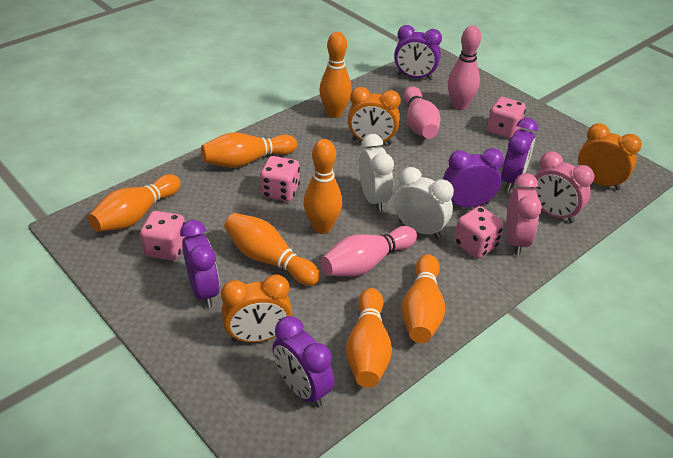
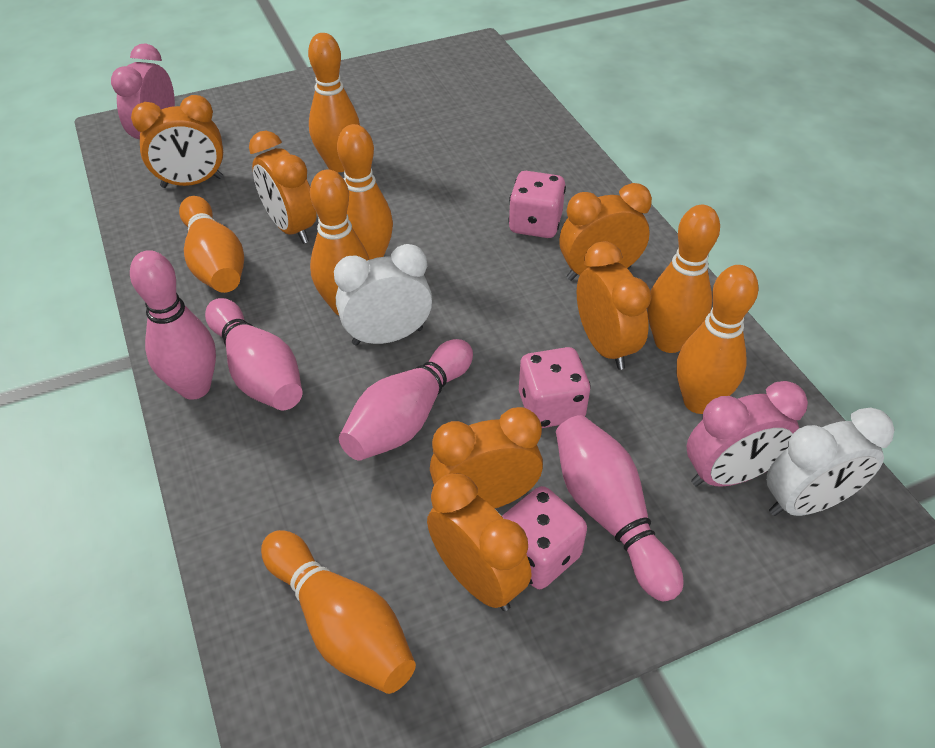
orange clock: [221,274,292,343] [348,87,401,145] [578,123,642,190] = 3 -> [131,95,223,188] [249,131,317,244] [427,473,531,611] [430,407,543,509] [560,183,652,281] [577,241,651,370] = 6
pink bowling pin: [321,226,417,277] [404,86,441,139] [448,25,481,110] = 3 -> [130,250,216,400] [205,298,302,410] [339,339,473,461] [556,415,684,601] = 4
pink dice: [140,211,187,261] [260,156,300,202] [454,206,504,258] [487,97,526,138] = 4 -> [502,486,587,589] [508,171,566,238] [519,347,591,428] = 3
purple clock: [180,220,220,308] [272,316,334,408] [394,25,442,80] [443,148,504,208] [501,118,538,191] = 5 -> none = 0

